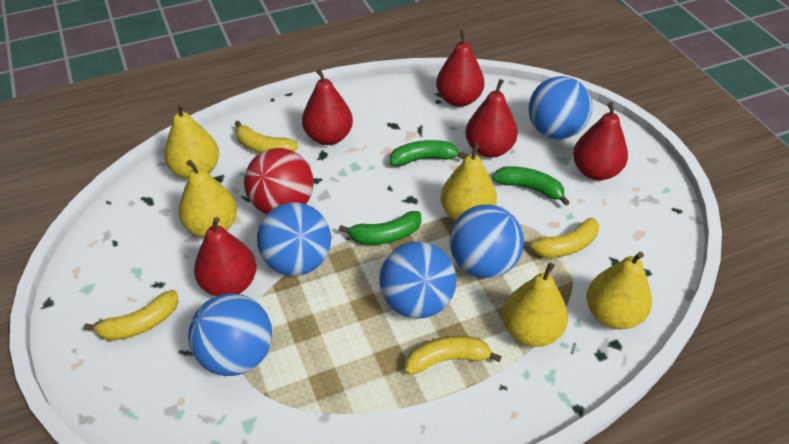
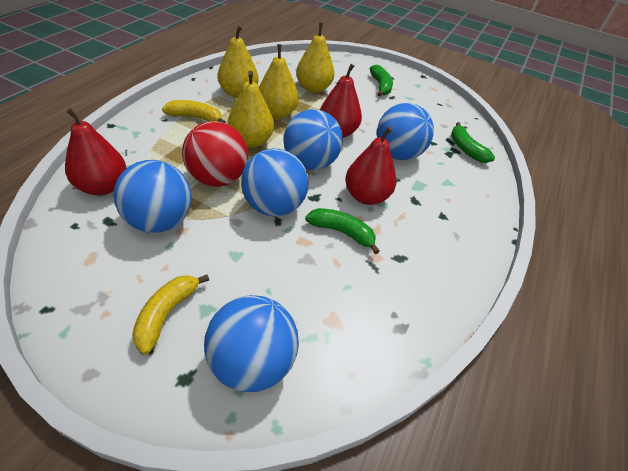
red pear: [194,217,257,296] [302,69,353,145] [436,30,485,107] [465,79,517,158] [573,102,628,180] = 5 -> [65,108,126,195] [320,64,362,138] [345,127,396,205] = 3
yellow banana: [84,290,178,341] [235,121,299,153] [405,336,502,374] [523,218,599,258] = 4 -> [132,275,209,354] [162,100,226,123] = 2
yellow pear: [164,103,219,179] [179,160,237,237] [440,143,497,221] [503,263,568,347] [586,252,652,329] = 5 -> [217,25,259,98] [228,71,274,148] [259,44,299,119] [296,23,335,93] = 4

